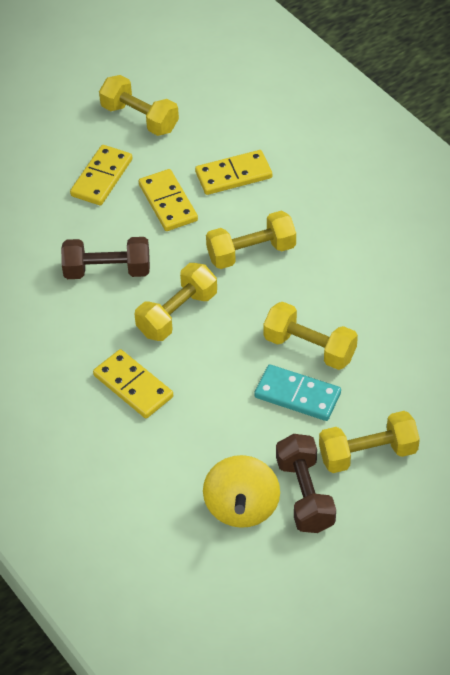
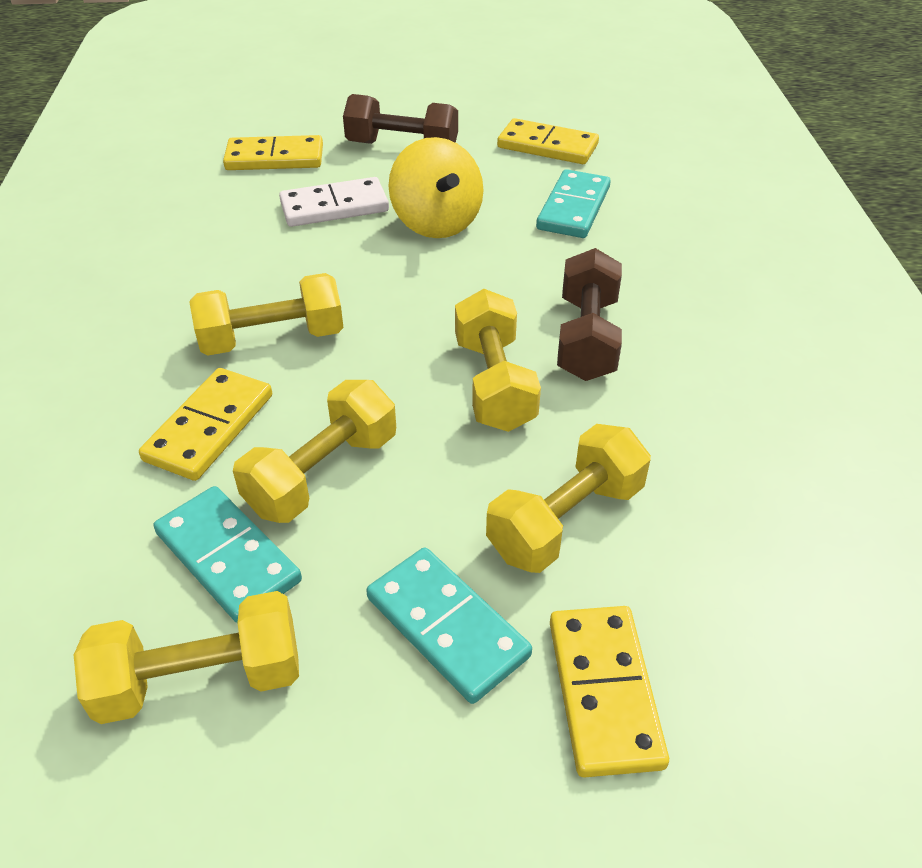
turquoise domino: [254,365,341,421] = 1 -> [153,486,302,623] [366,547,532,704] [536,169,611,238] = 3
white domino: none = 0 -> [279,177,389,227] = 1

